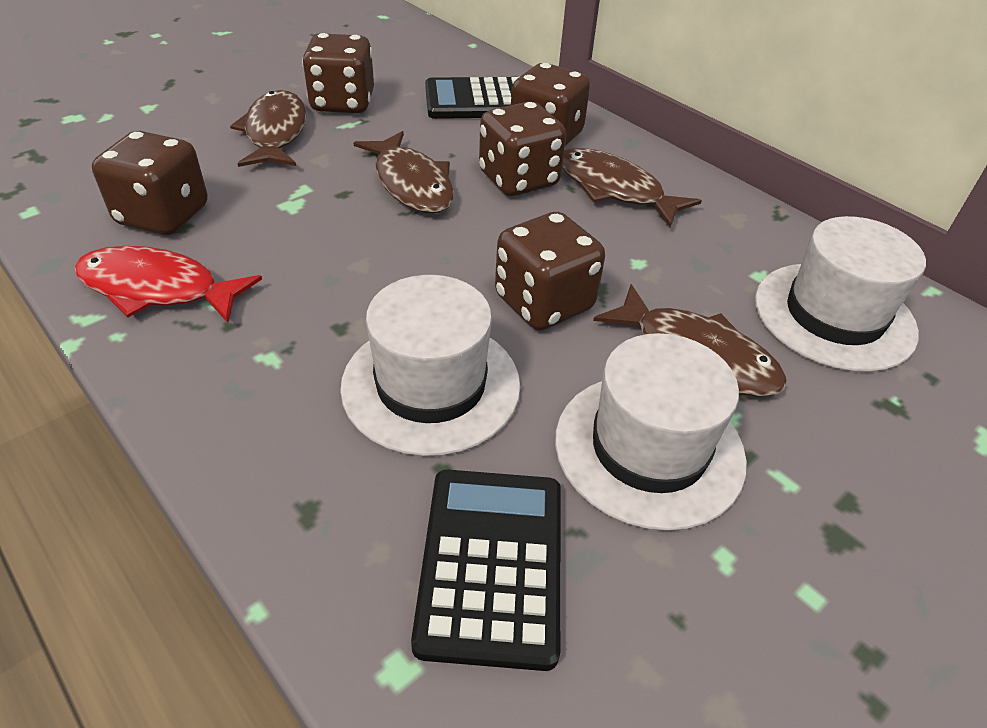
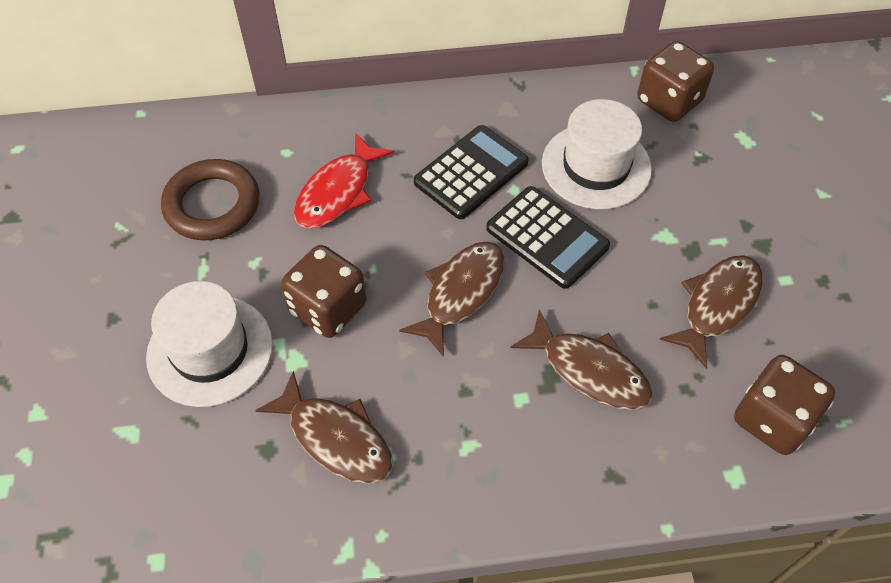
brown dice: [92,131,208,235] [302,33,374,113] [479,101,566,196] [495,212,605,330] [511,63,590,146] = 5 -> [281,245,367,338] [637,41,714,122] [734,355,835,455] = 3
brown ring: none = 0 -> [161,159,260,240] = 1
white hat: [340,275,520,456] [555,333,747,531] [755,216,926,372] = 3 -> [146,281,273,407] [542,99,652,209] = 2

